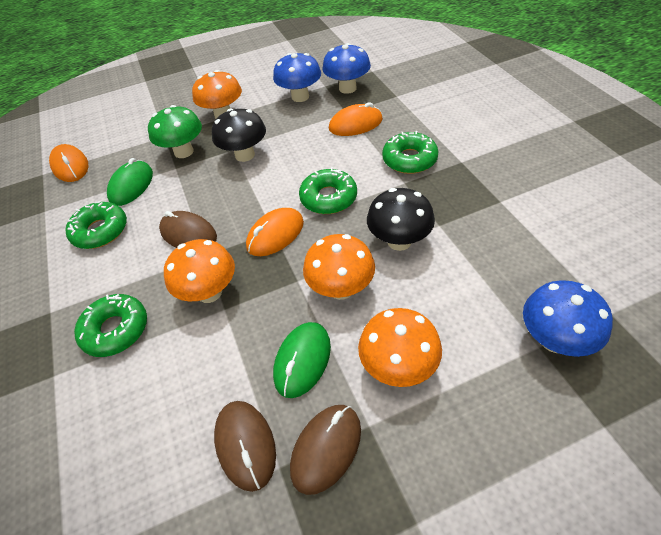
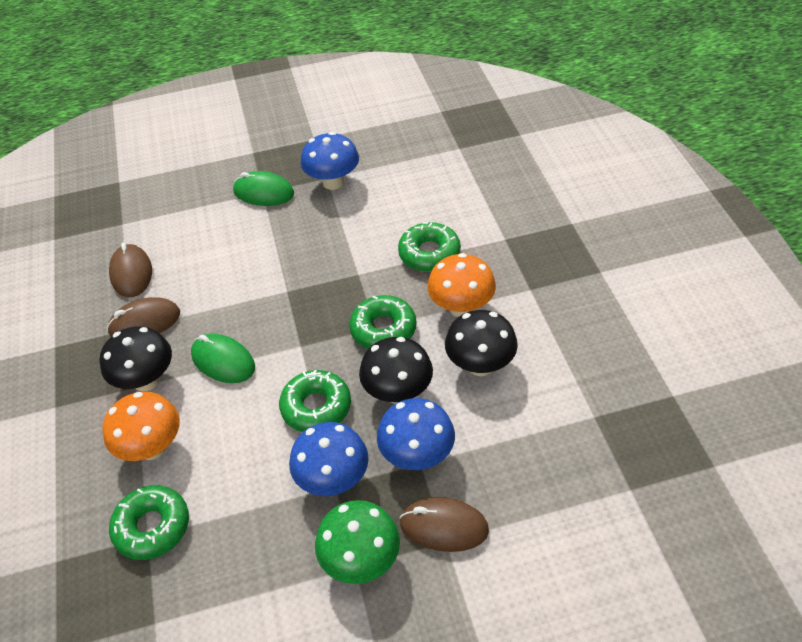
black mushroom: [212,108,266,162] [367,188,435,251] = 2 -> [100,326,172,391] [359,337,433,404] [445,310,518,376] = 3
orange mouse: [49,144,88,182] [246,208,304,256] [329,102,383,136] = 3 -> none = 0
orange mushroom: [164,239,235,303] [192,70,242,119] [303,234,375,300] [358,308,442,387] = 4 -> [103,392,180,461] [427,253,496,317] = 2

